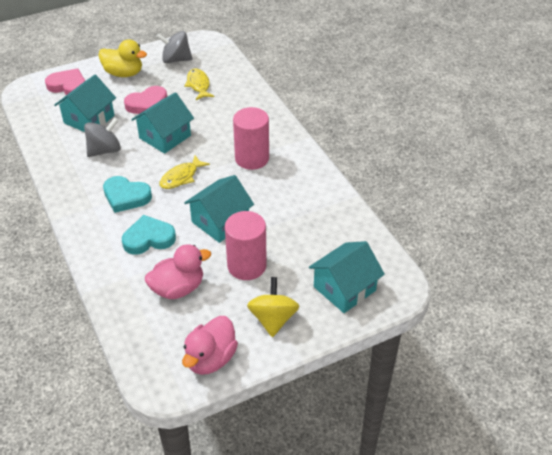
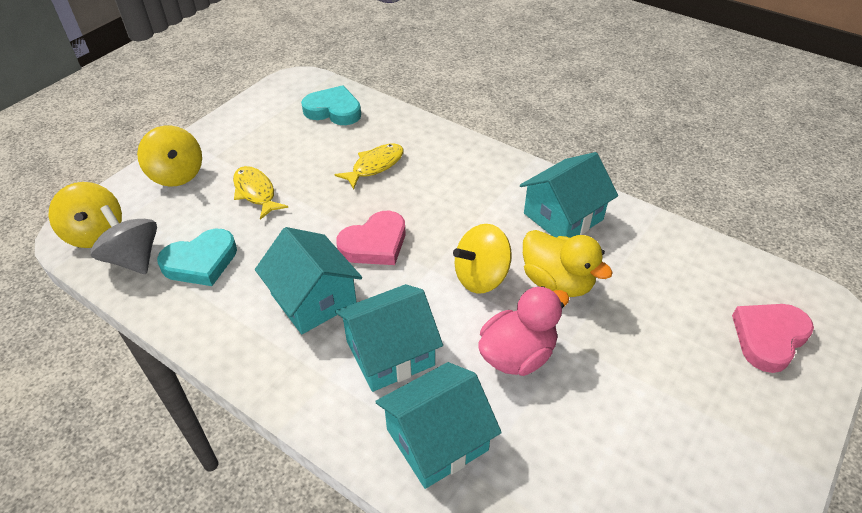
grey spinning top: [84,117,121,157] [156,31,193,63] = 2 -> [90,205,157,274] = 1
pink cylinder: [225,211,267,280] [233,107,269,170] = 2 -> none = 0
pink duck: [145,244,211,299] [182,316,238,375] = 2 -> [478,286,569,376] = 1
yellow spinning top: [247,277,300,337] = 1 -> [49,182,122,248] [137,126,202,187] [453,224,512,294] = 3

